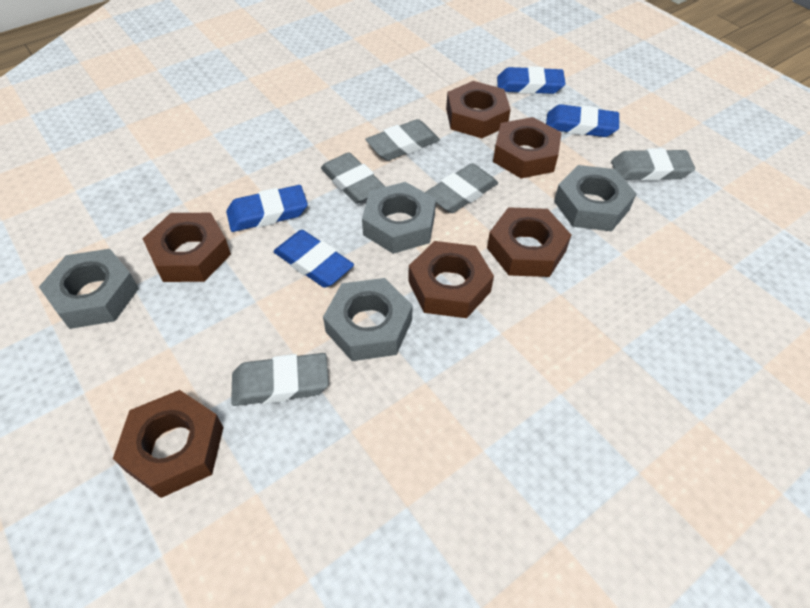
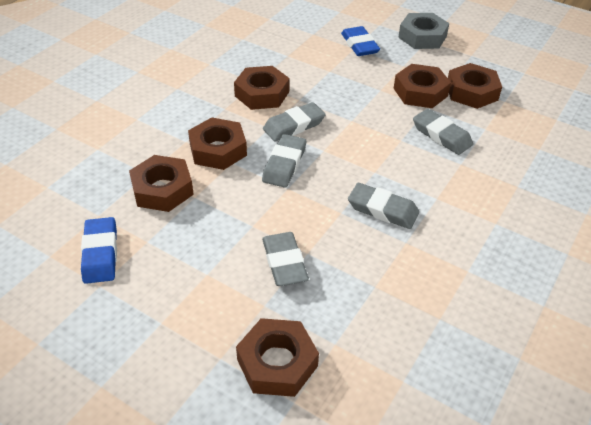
blue eraser: [226,185,308,232] [273,230,354,288] [497,66,566,94] [546,104,619,137] = 4 -> [81,217,117,284] [341,26,380,56] = 2
grey nut: [39,249,139,329] [323,278,413,361] [362,182,436,254] [554,165,636,232] = 4 -> [398,13,449,49] = 1

